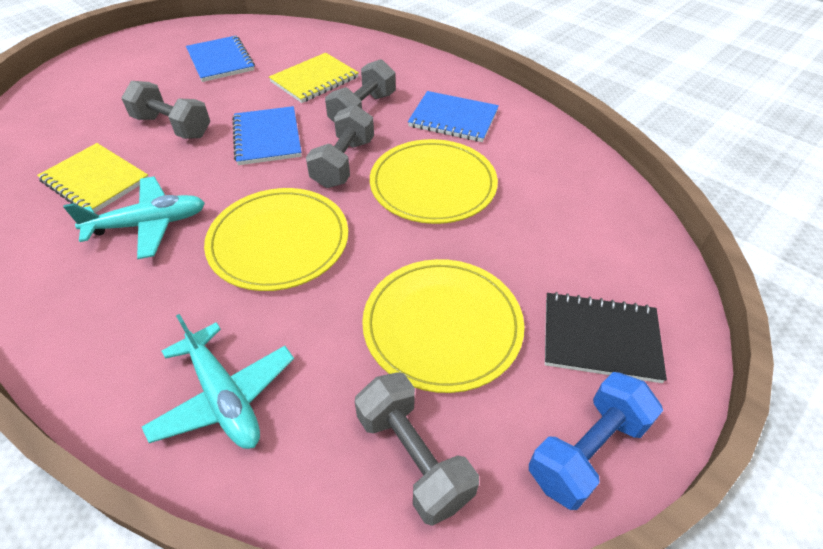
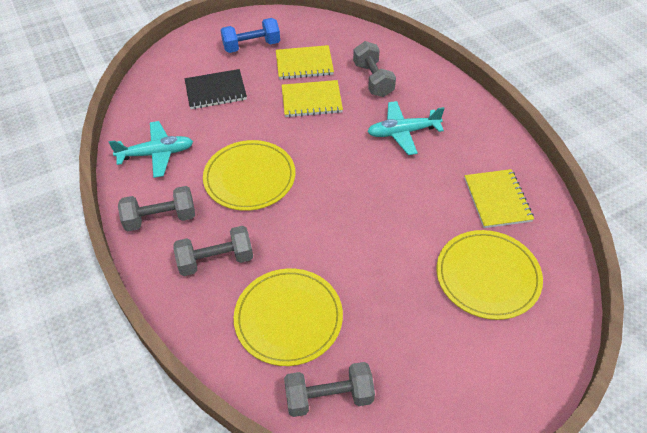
blue notebook: [186,36,255,82] [232,106,302,165] [408,91,499,142] = 3 -> none = 0
yellow notebook: [37,143,148,213] [269,53,359,103] = 2 -> [276,45,334,79] [282,80,343,117] [464,169,534,228] = 3

